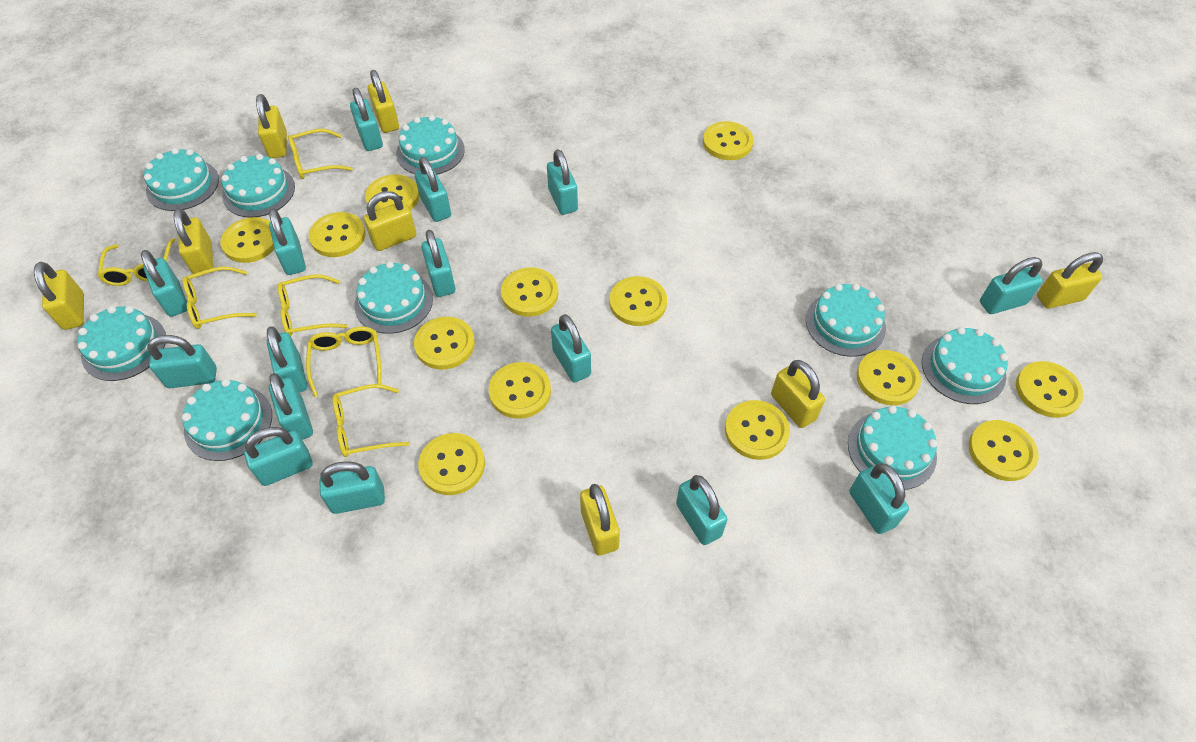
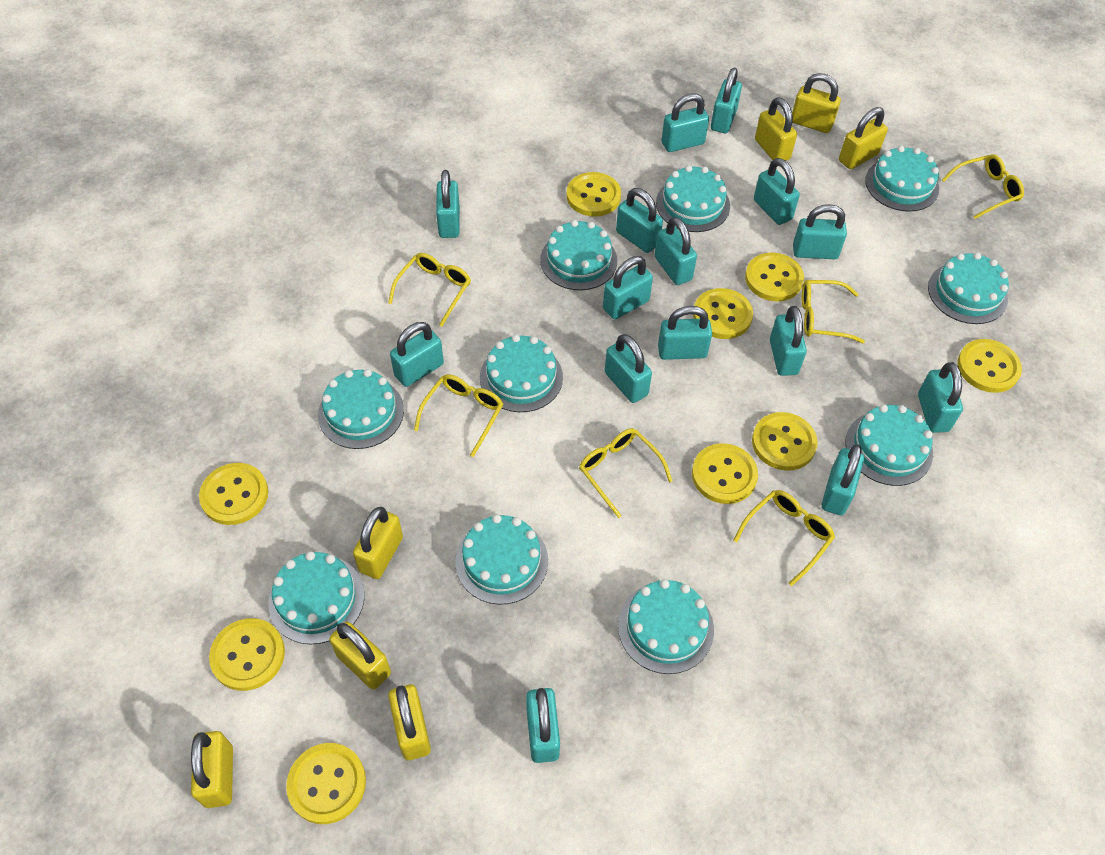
turquoise cake: [77,306,166,381] [144,148,219,211] [182,379,272,461] [221,154,295,218] [354,261,433,334] [396,115,465,175] [806,283,886,357] [848,405,937,490] [922,327,1008,404] = 9 -> [268,551,364,644] [318,369,404,449] [455,514,548,605] [480,335,563,412] [540,220,617,290] [618,579,714,674] [656,165,730,232] [845,404,933,486] [865,146,939,212] [928,252,1009,324] = 10
yellow button: [220,217,274,263] [309,212,366,257] [365,174,419,211] [414,317,475,369] [418,433,485,495] [489,362,551,419] [501,267,558,317] [609,276,667,326] [703,121,753,160] [725,400,790,460] [857,350,921,405] [969,420,1039,481] [1016,361,1083,418] = 13 -> [199,463,268,525] [209,618,285,691] [286,743,366,824] [566,172,621,217] [692,443,758,504] [693,288,753,339] [745,253,804,301] [752,412,818,471] [957,339,1022,393] = 9
yellow padlock: [34,262,84,330] [174,208,213,274] [256,94,287,158] [364,191,416,251] [367,70,399,133] [580,484,620,556] [771,360,825,428] [1037,252,1103,308] = 8 -> [191,731,233,808] [329,622,391,690] [353,507,403,579] [388,685,431,760] [755,97,797,161] [792,73,841,133] [839,107,888,169] = 7

